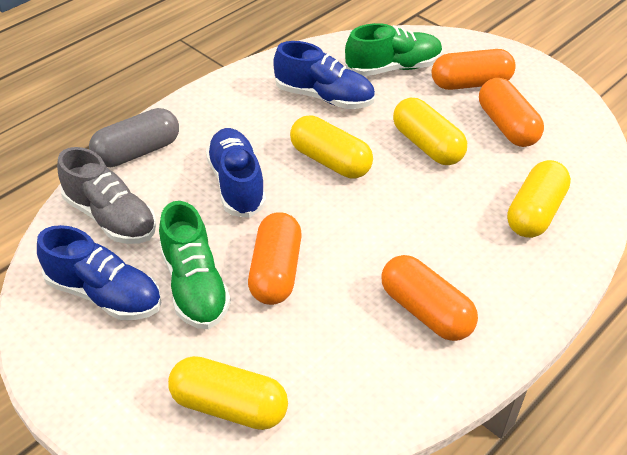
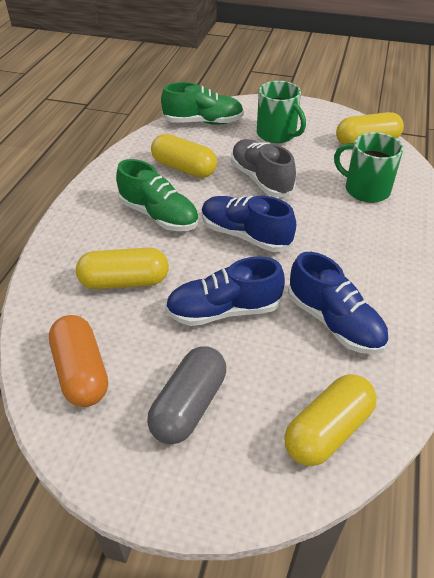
green mug: none = 0 -> [257,81,306,143] [334,132,403,203] = 2
orange capsule: [248,212,302,305] [382,255,478,341] [432,49,516,90] [479,78,544,147] = 4 -> [49,315,108,407] = 1

